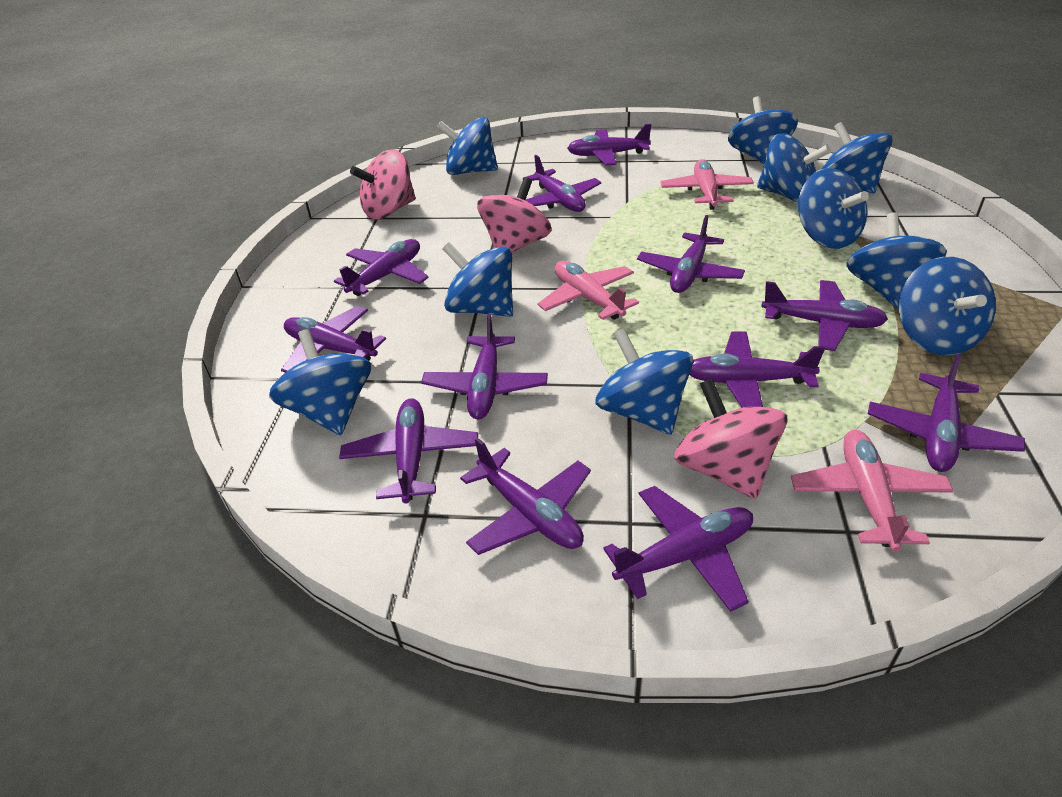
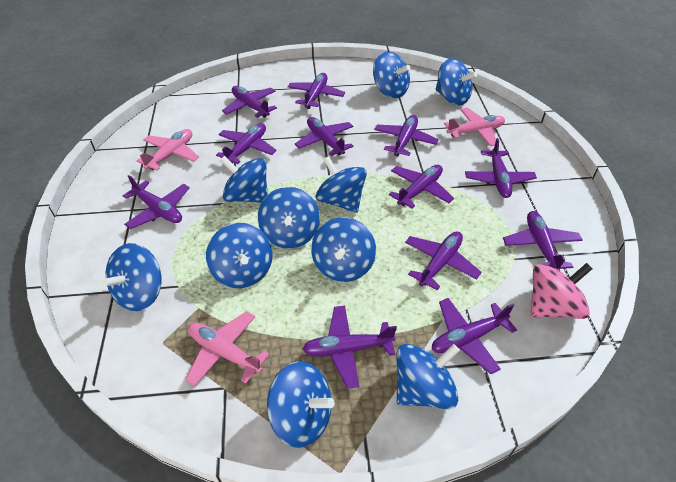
pink spinning top: [350,150,416,219] [477,177,551,253] [674,378,787,499] = 3 -> [530,263,593,319] = 1

